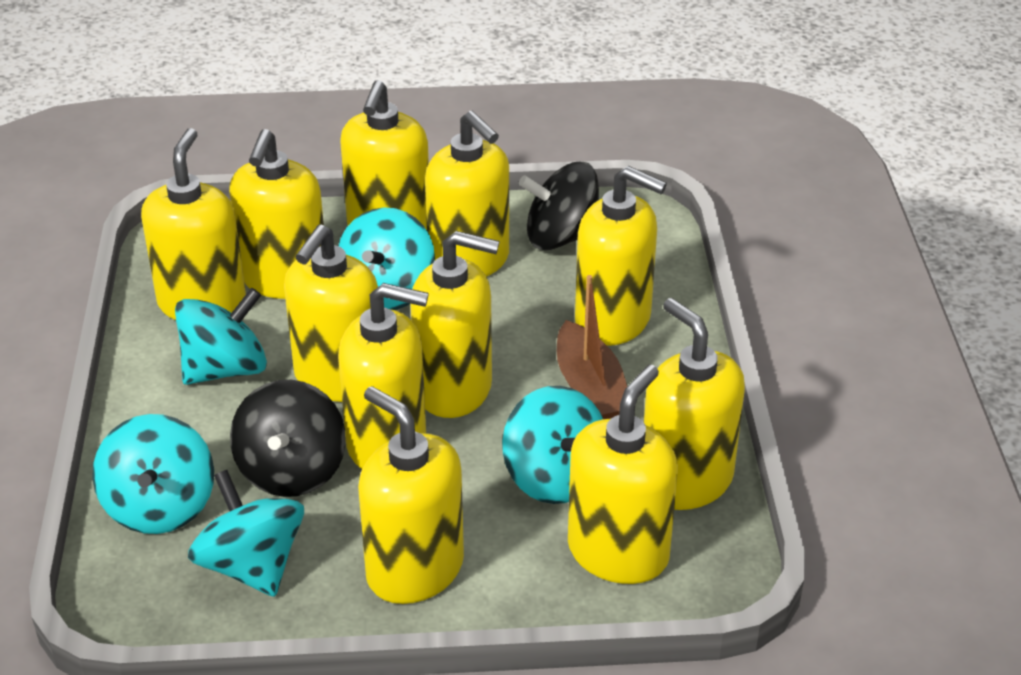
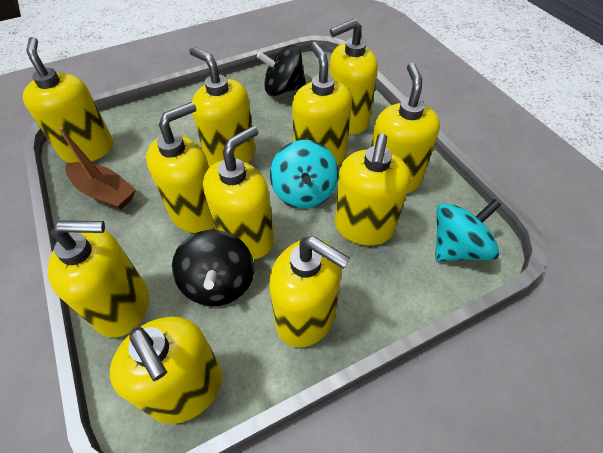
turquoise spinning top: [92,414,214,534] [175,288,267,385] [188,470,304,597] [338,207,435,310] [502,386,603,504] = 5 -> [270,140,339,209] [435,199,502,262] = 2

